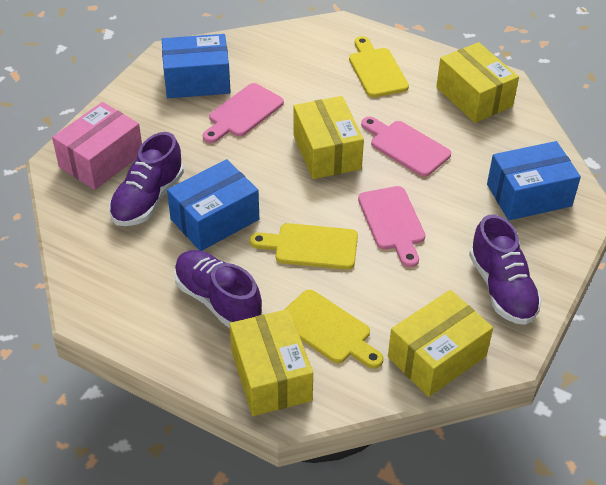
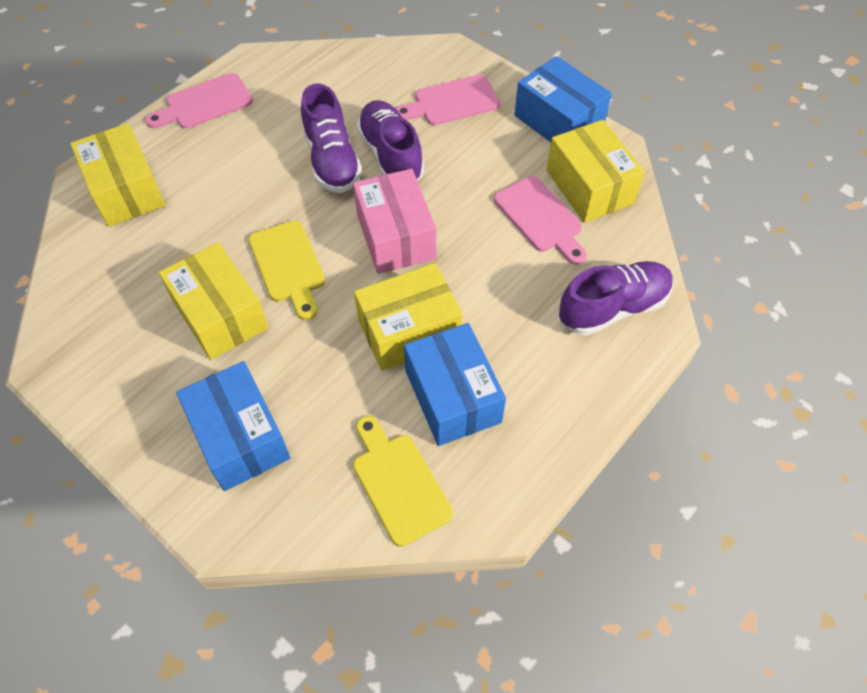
yellow cutting board: [250,223,358,270] [284,290,384,369] [349,36,409,97] = 3 -> [249,221,325,320] [353,416,453,547] = 2

